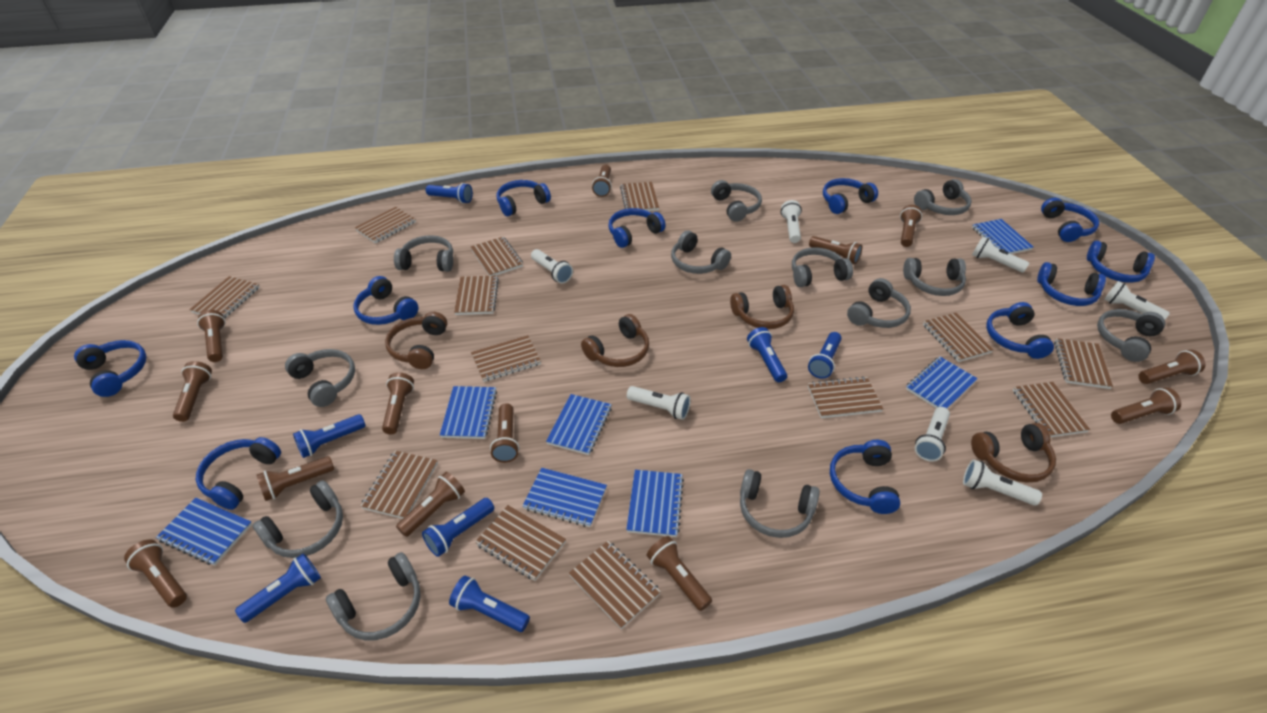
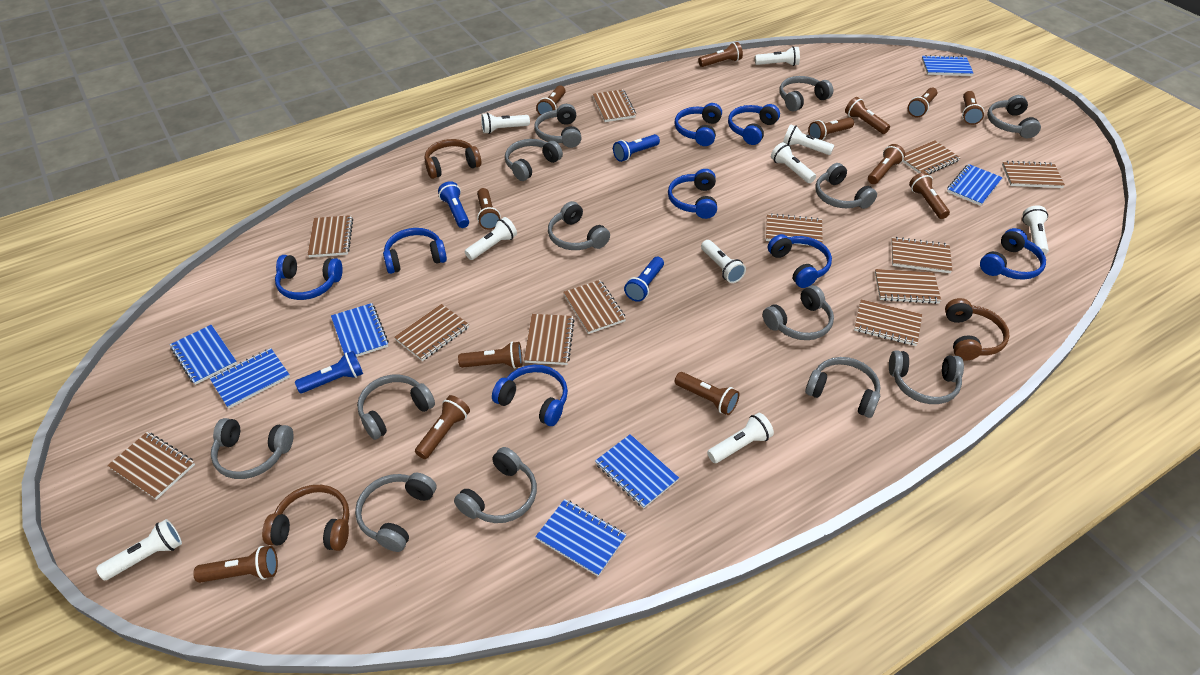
blue flashlight: [235,553,321,623] [293,414,365,458] [422,498,494,557] [426,183,473,203] [449,575,530,632] [747,327,787,382] [808,332,842,379] = 7 -> [295,351,363,393] [438,181,469,228] [613,134,660,162] [624,257,664,302] = 4
blue headphones: [74,340,146,397] [195,437,281,510] [353,276,419,325] [496,180,551,216] [608,208,665,248] [823,178,878,214] [830,440,900,514] [986,302,1054,359] [1037,262,1106,306] [1041,197,1099,242] [1087,241,1155,283] = 11 -> [275,255,343,300] [383,228,447,274] [492,365,568,426] [668,169,717,219] [675,103,722,146] [728,104,780,145] [768,234,832,288] [980,228,1046,280] = 8
brown headphones: [385,312,447,369] [581,314,649,367] [730,285,794,329] [971,423,1056,483] = 4 -> [262,485,350,551] [425,139,481,179] [945,298,1010,360] = 3
brown notebook: [189,276,260,319] [355,207,416,244] [360,451,438,519] [454,275,499,315] [471,237,523,276] [471,335,541,382] [475,505,566,581] [569,541,661,629] [620,182,659,211] [808,376,883,418] [923,313,994,362] [1013,382,1090,437] [1054,338,1113,389] = 13 -> [107,432,195,500] [307,215,353,257] [394,304,469,361] [524,314,575,365] [563,280,626,334] [593,89,636,122] [766,213,823,246] [854,299,922,346] [875,269,941,304] [891,237,952,273] [903,140,960,174] [1002,161,1065,188] = 12
grey headphones: [253,480,343,558] [285,349,355,407] [326,552,421,640] [394,235,453,272] [671,230,731,274] [711,180,762,222] [740,469,820,538] [792,247,853,287] [847,278,911,328] [903,258,966,296] [914,179,972,215] [1097,309,1165,362] = 12 -> [211,418,294,479] [355,473,437,552] [357,375,435,440] [454,447,537,523] [505,139,563,181] [534,104,582,148] [548,201,610,250] [763,285,834,340] [779,76,833,112] [805,357,881,418] [815,163,877,209] [889,350,964,404] [987,95,1041,138] = 13
white flashlight: [531,249,573,284] [627,386,691,420] [781,200,802,243] [915,407,950,462] [963,459,1042,506] [972,237,1029,273] [1104,281,1170,320] = 7 -> [96,519,182,580] [465,217,517,260] [481,113,530,134] [701,240,746,283] [707,413,774,463] [755,46,800,66] [771,142,816,183] [783,124,834,155] [1022,205,1049,255] = 9

